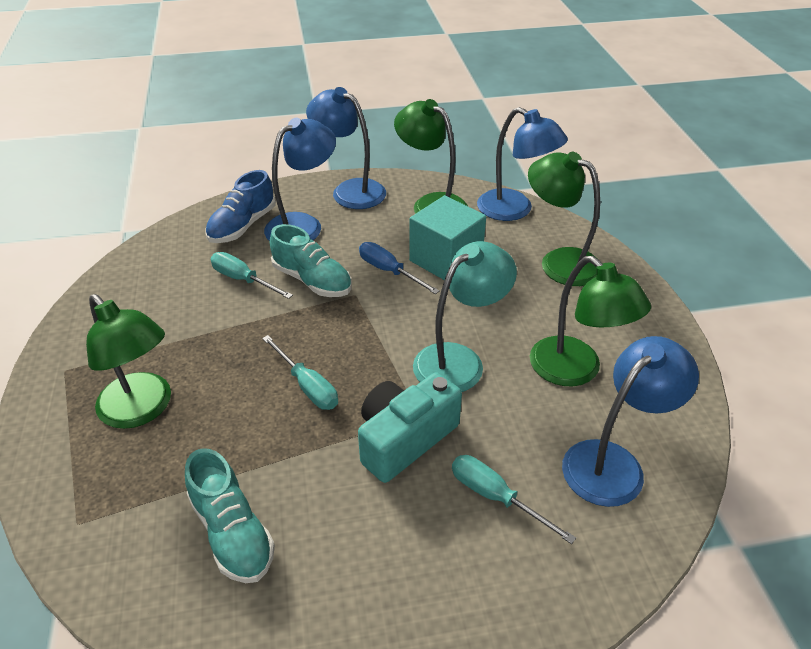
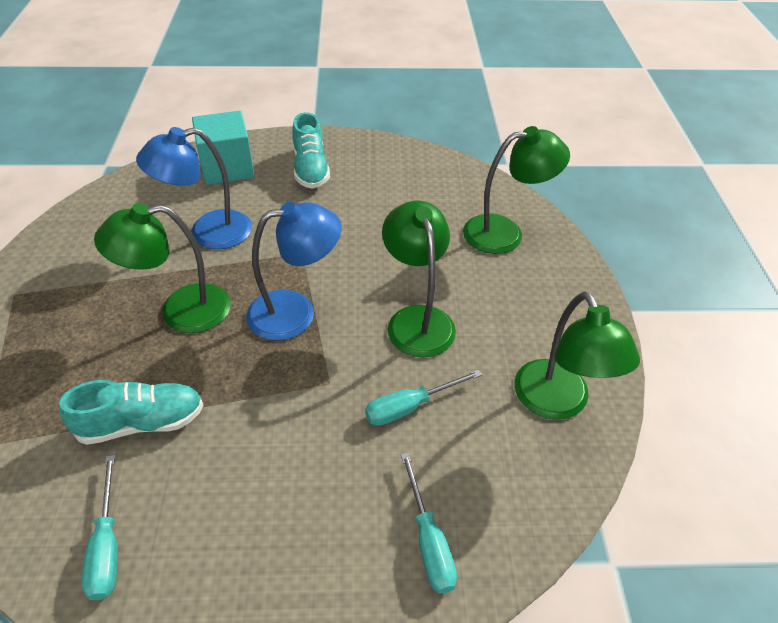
blue lamp: [264,118,336,241] [306,87,386,209] [477,107,568,221] [562,336,699,507] = 4 -> [136,127,252,249] [246,202,342,341] = 2
blue screwdriver: [359,242,440,294] = 1 -> none = 0
blue shoe: [205,170,276,243] = 1 -> none = 0
turquoise camera: [358,372,462,483] = 1 -> none = 0
turquoise lamp: [413,241,517,392] = 1 -> none = 0

